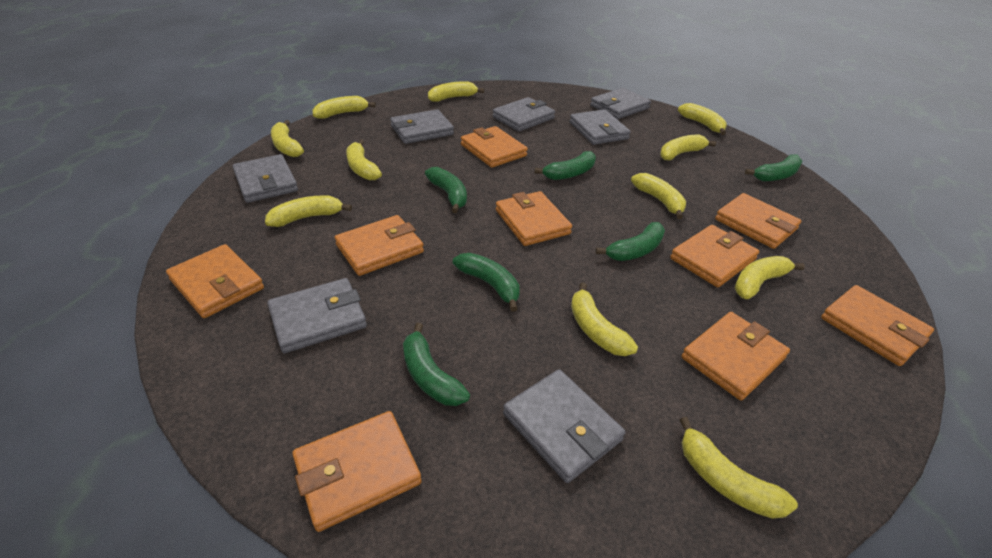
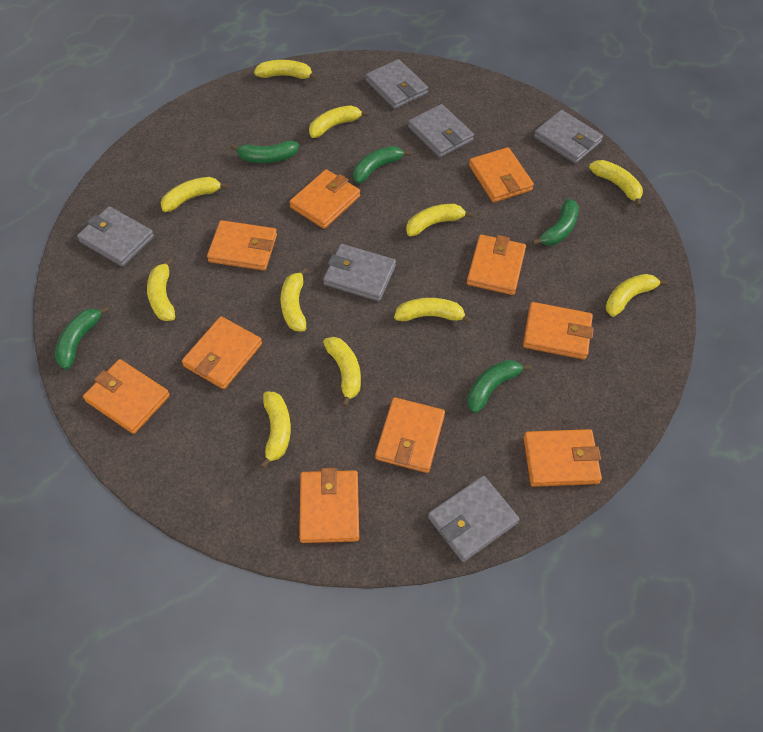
green banana: [403,323,470,406] [425,167,467,213] [453,253,520,312] [535,151,596,180] [596,222,665,261] [745,154,802,181] = 6 -> [55,306,109,370] [230,141,299,163] [353,146,411,184] [467,360,532,413] [532,198,579,246] = 5
grey wallet: [233,154,298,203] [267,278,367,353] [390,109,454,144] [492,97,555,132] [503,369,625,483] [570,109,631,145] [590,88,651,119] = 7 -> [77,206,154,267] [323,244,396,301] [366,59,428,109] [408,104,474,158] [428,476,520,562] [534,110,603,164] = 6
orange wallet: [166,244,264,318] [292,411,422,532] [335,215,424,276] [461,126,528,168] [496,191,572,246] [670,225,759,287] [682,312,790,401] [715,193,802,249] [821,285,934,366] = 9 -> [83,359,170,434] [182,316,262,389] [207,220,277,271] [289,169,360,229] [299,468,359,543] [375,397,445,473] [467,234,526,295] [469,147,534,203] [523,302,594,360] [523,429,602,487] = 10

